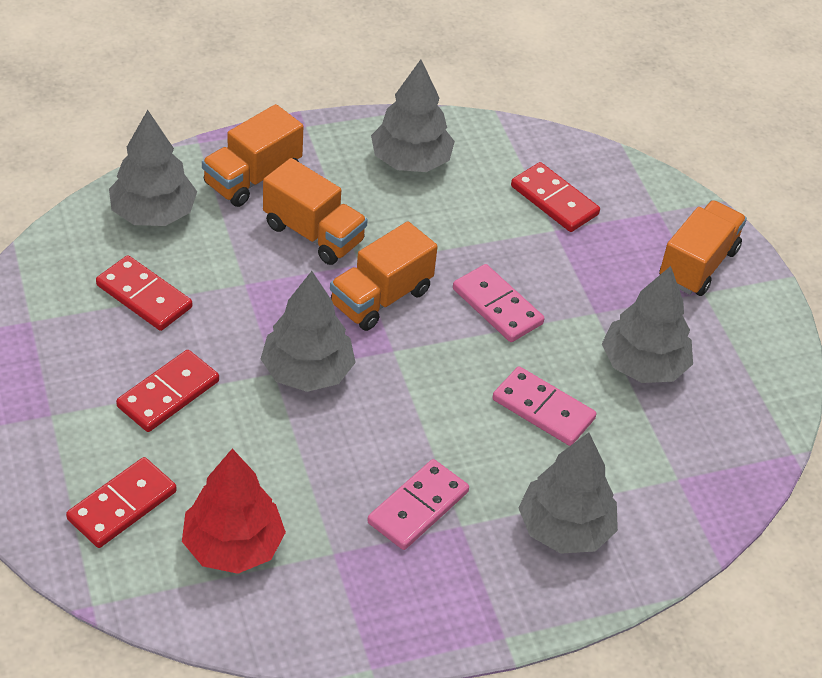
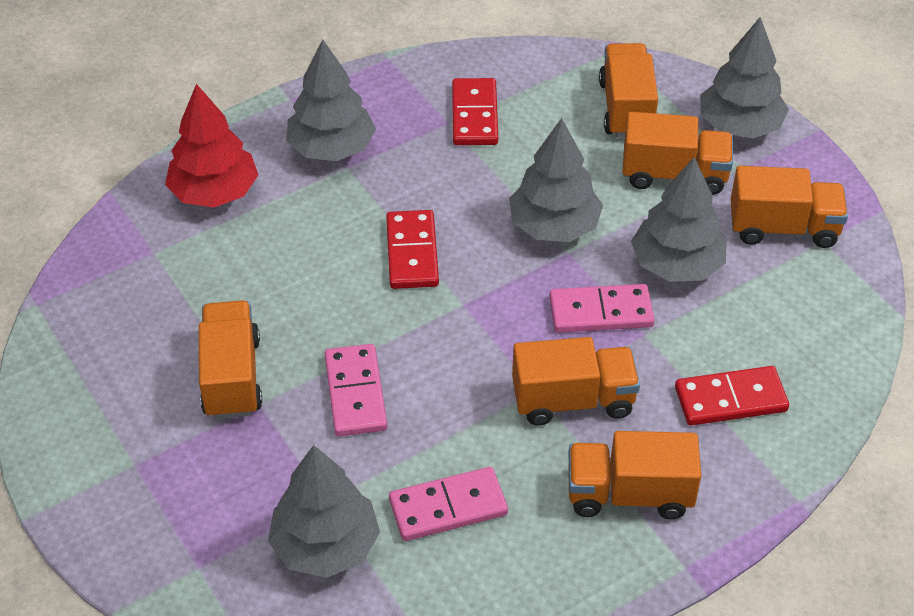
orange truck: [202,104,303,207] [263,158,368,265] [330,221,438,331] [659,200,747,296] = 4 -> [199,300,262,419] [512,337,640,425] [568,431,701,519] [599,43,658,137] [623,112,733,195] [731,166,848,248] = 6
red domino: [66,457,177,548] [96,255,192,331] [116,350,219,432] [511,162,600,232] = 4 -> [386,210,439,289] [452,78,498,145] [675,366,789,426] = 3

